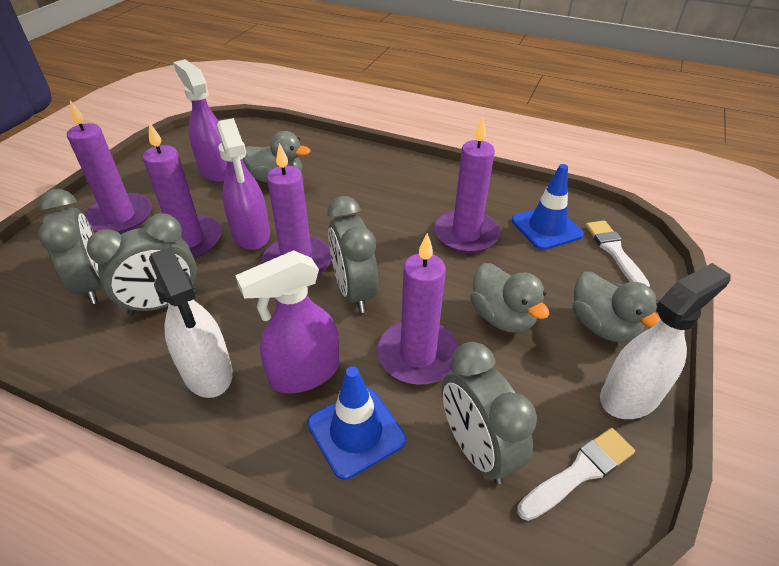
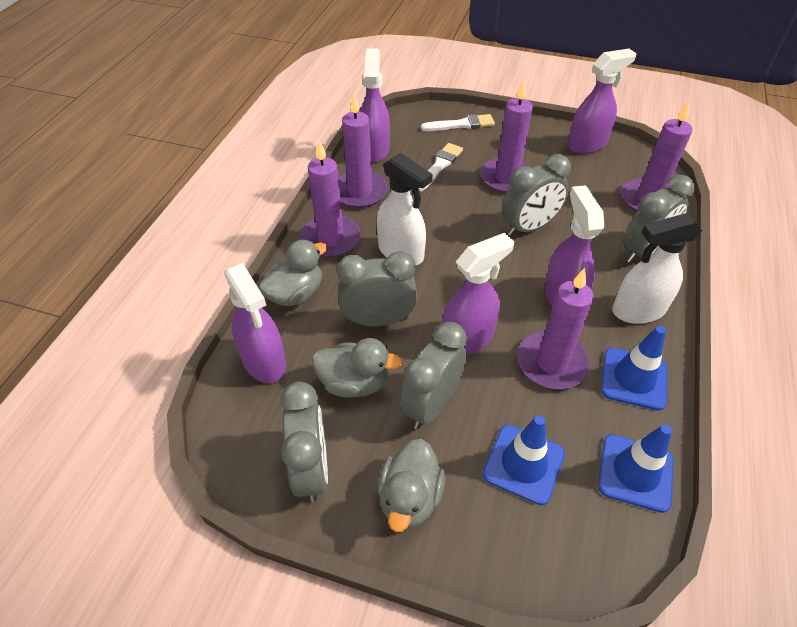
blue traffic cone: [307,366,406,480] [512,164,584,250] = 2 -> [483,415,565,505] [598,424,674,513] [601,326,667,411] = 3
grey clock: [38,189,102,304] [87,214,197,315] [327,196,378,313] [442,342,537,484] = 4 -> [280,382,328,502] [337,251,417,327] [400,322,467,429] [502,154,571,236] [623,175,695,263] = 5
purple spray bottle: [173,59,227,182] [217,118,270,250] [235,250,339,394] = 3 -> [224,263,286,383] [360,48,390,162] [442,233,514,355] [544,185,604,307] [568,49,637,154] = 5

